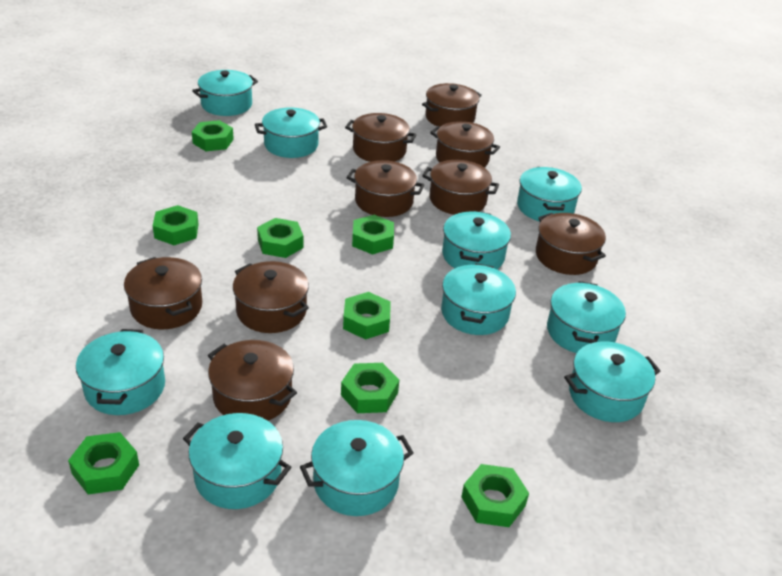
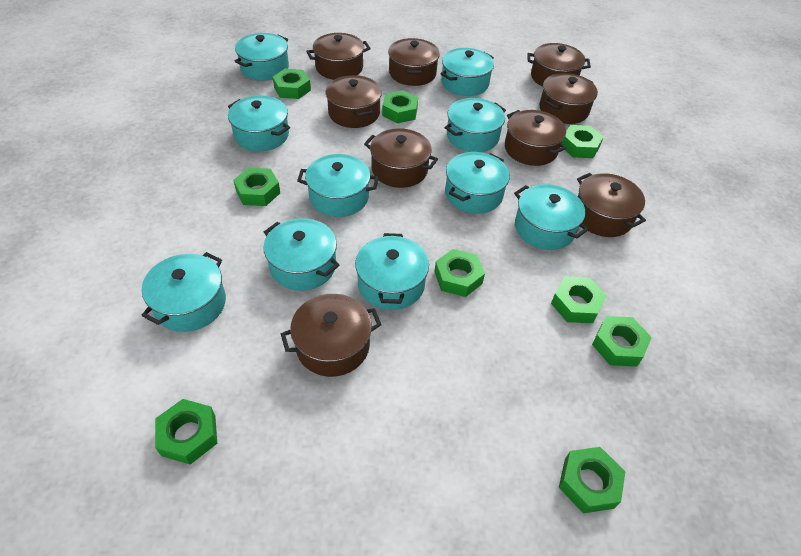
green nut: [68,432,139,494] [153,205,199,245] [192,120,234,151] [257,218,303,258] [341,363,399,413] [343,292,391,340] [352,215,394,254] [461,464,529,527] = 8 -> [155,399,217,464] [233,168,280,206] [273,69,311,99] [382,90,418,124] [434,249,485,297] [551,277,607,323] [559,447,626,513] [562,125,603,158] [592,316,652,366] = 9

